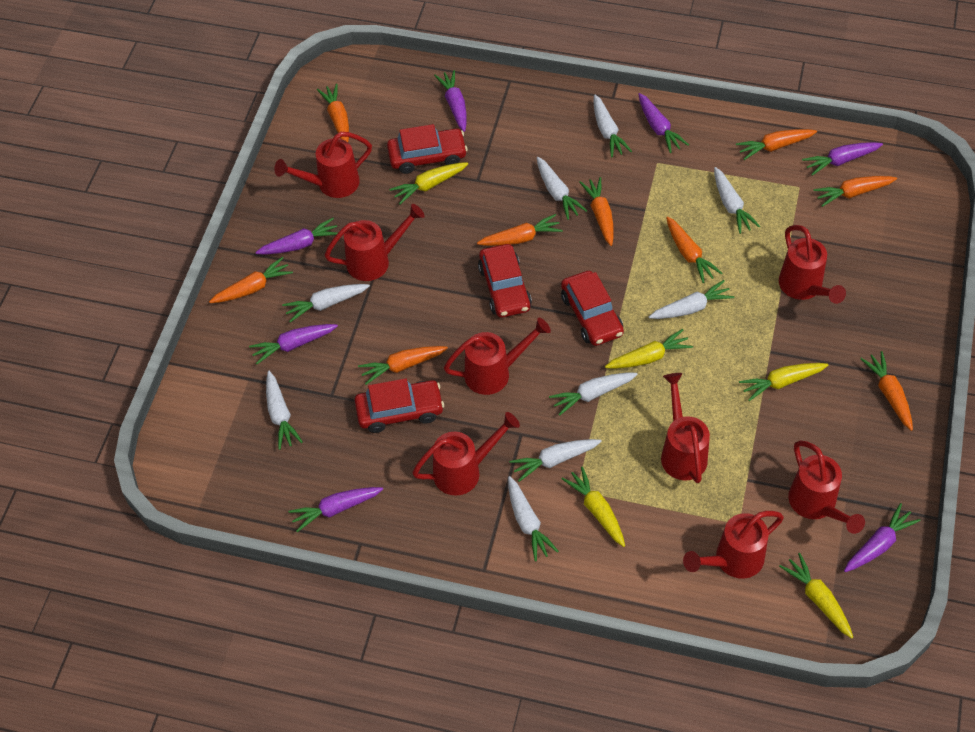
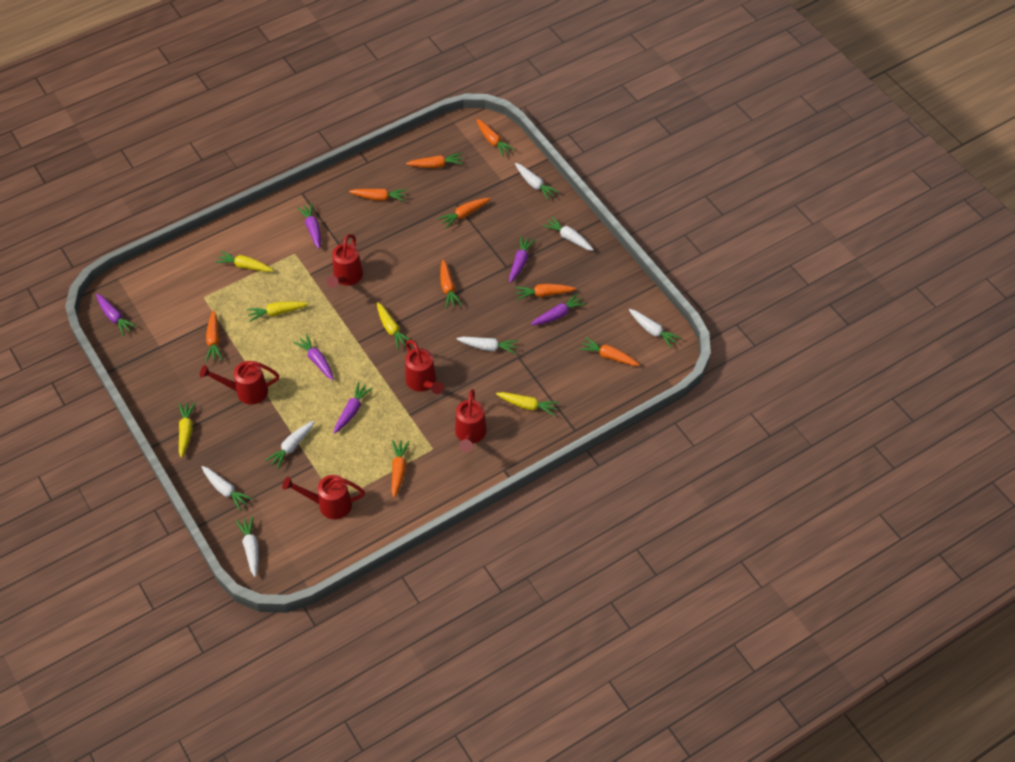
purple carrot: [249,324,338,364] [255,218,338,255] [288,487,383,532] [434,70,466,132] [639,93,689,153] [802,142,883,176] [844,503,921,572] = 7 -> [96,294,137,336] [293,334,334,380] [297,203,321,249] [334,382,373,434] [509,236,536,283] [531,293,586,325] = 6
red car: [354,378,444,433] [387,124,467,174] [478,244,532,317] [561,271,624,346] = 4 -> none = 0
red watering can: [274,132,372,198] [325,204,425,281] [412,412,520,496] [444,317,551,395] [661,373,710,483] [683,511,784,579] [779,225,846,304] [788,440,865,534] = 8 -> [200,361,279,405] [282,475,365,519] [326,234,363,288] [405,340,444,394] [455,389,487,452] = 5
white carrot: [266,371,303,450] [282,284,370,322] [508,476,559,561] [509,439,602,482] [537,157,587,220] [549,372,638,416] [593,95,632,157] [649,280,735,319] [714,167,761,234] = 9 -> [202,466,253,511] [236,516,259,577] [265,421,315,470] [456,337,519,354] [515,163,559,200] [542,216,594,251] [629,309,681,348] = 7

